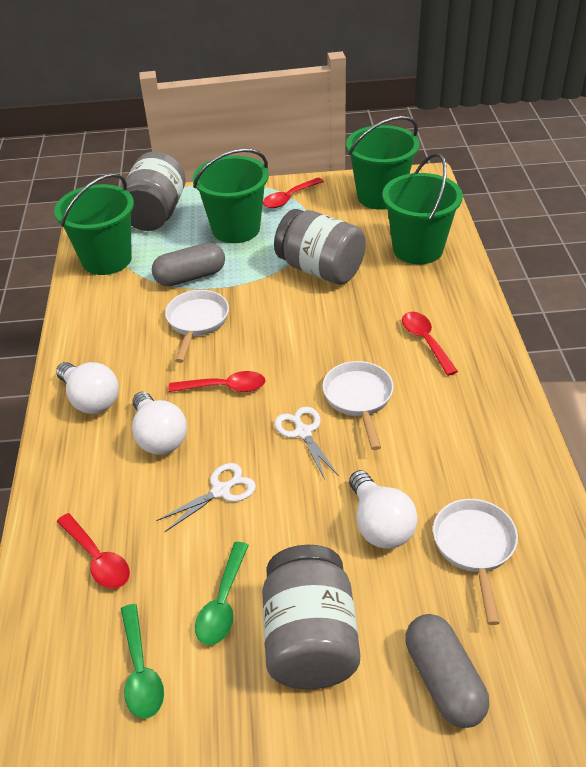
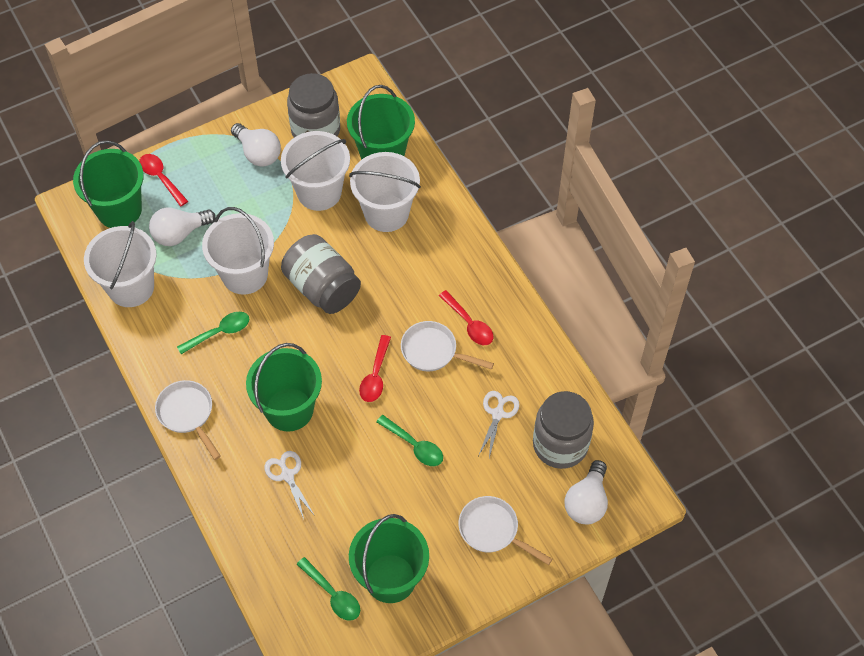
green spoon: [121,604,164,719] [195,542,249,645] = 2 -> [177,312,249,354] [296,557,360,621] [376,415,443,466] = 3
grey capsule: [152,242,225,286] [405,614,489,728] = 2 -> none = 0
red spoon: [57,513,130,589] [169,371,266,392] [263,178,324,208] [402,312,458,376] = 4 -> [139,154,188,206] [359,335,391,402] [439,290,493,345] = 3
white bucket: none = 0 -> [84,221,157,307] [202,207,274,295] [281,131,350,211] [349,152,421,232] = 4

